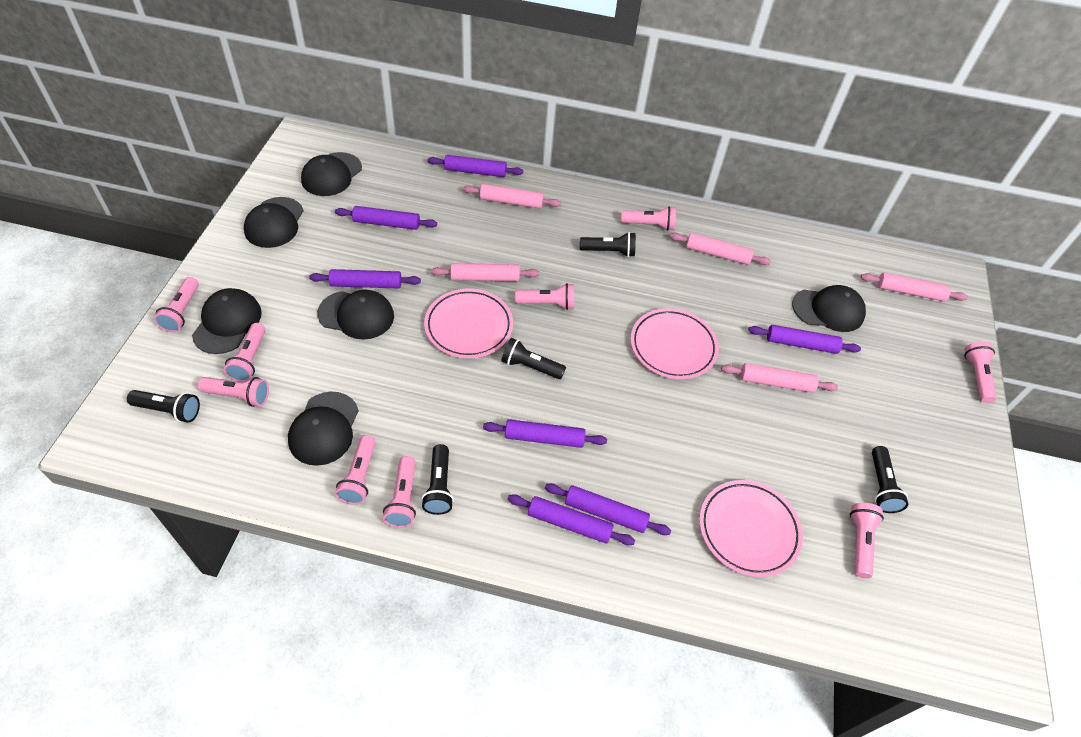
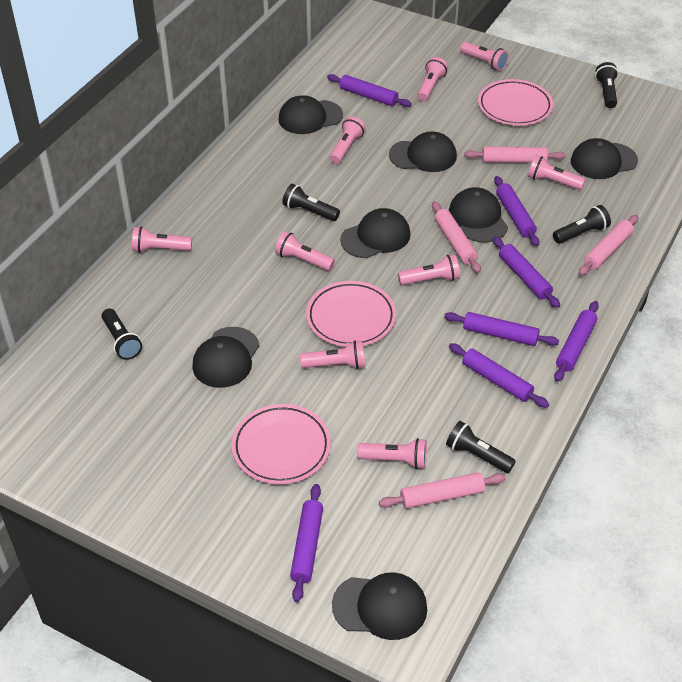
black cap: [192,288,262,354] [244,197,304,248] [288,392,359,466] [301,152,362,196] [317,290,394,340] [792,285,866,332] = 6 -> [192,327,259,388] [278,95,343,134] [332,572,427,640] [340,208,411,258] [389,131,457,172] [449,187,508,243] [571,138,638,179] = 7
pink rolling pin: [431,263,539,281] [463,184,561,209] [670,233,771,265] [721,363,838,393] [861,272,968,301] = 5 -> [379,472,506,509] [432,201,481,273] [464,146,566,163] [578,215,638,276] = 4

